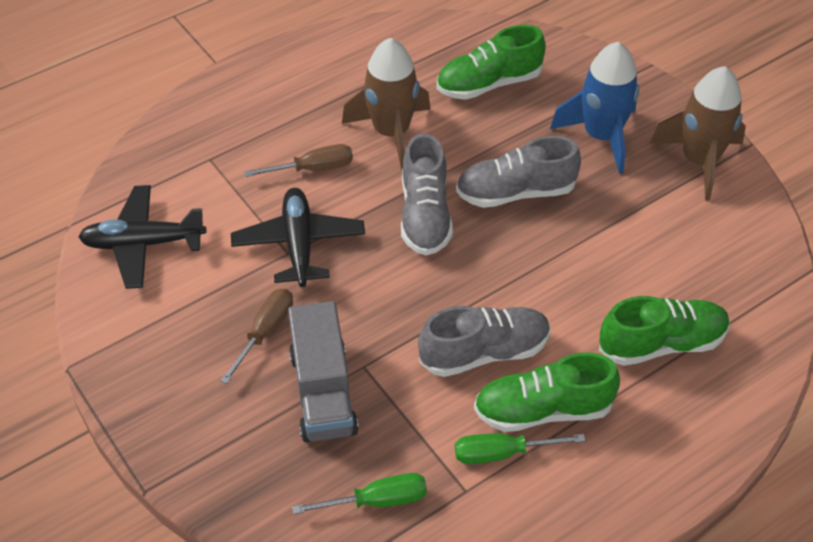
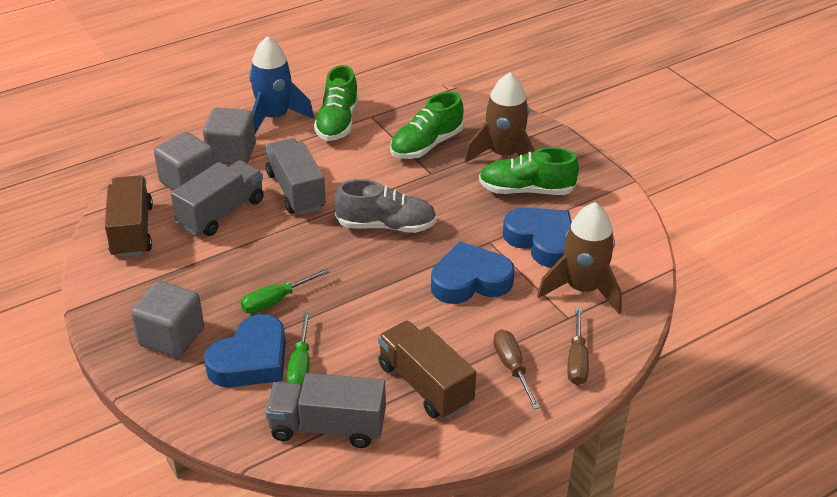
black plane: [79,185,207,289] [231,188,365,287] = 2 -> none = 0
blue heart: none = 0 -> [204,314,286,387] [431,241,515,304] [503,207,572,268] = 3
brown truck: none = 0 -> [105,175,153,258] [378,321,476,419] = 2
grey cube: none = 0 -> [131,281,204,357] [154,132,215,191] [203,108,256,165] = 3
grey shoe: [401,133,453,256] [418,306,550,377] [456,136,581,208] = 3 -> [334,179,437,233] = 1
grey truck: [288,301,359,442] = 1 -> [171,160,264,236] [265,373,386,448] [266,138,326,215] = 3

